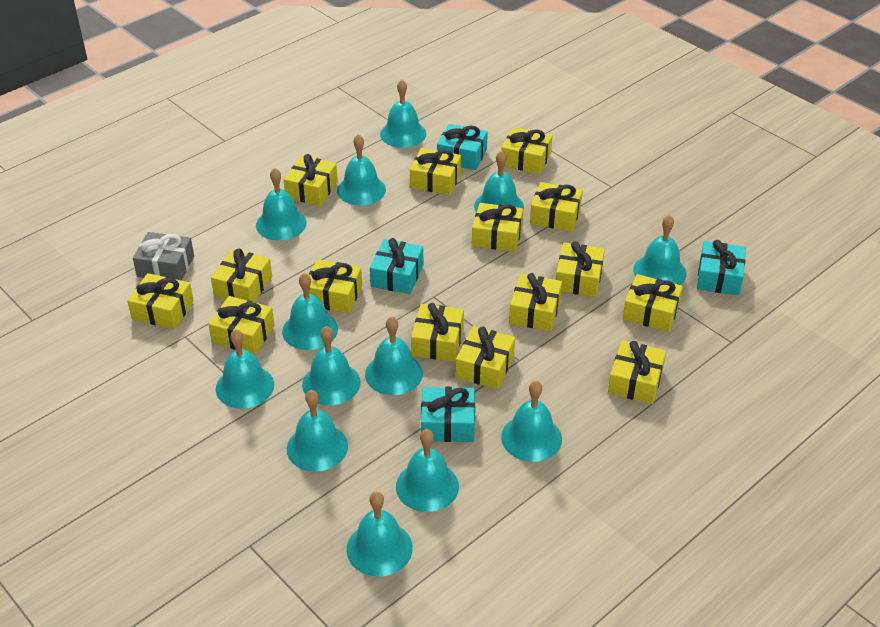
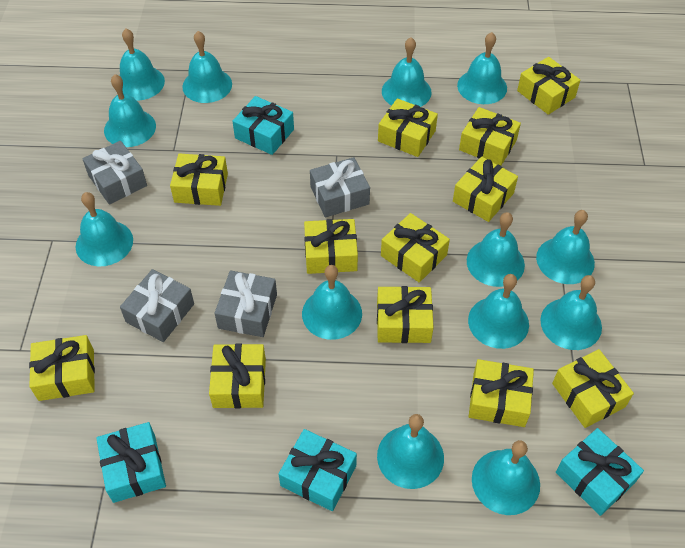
grey gift: [133,232,194,281] = 1 -> [82,141,147,205] [120,269,194,342] [214,270,277,337] [310,157,370,217] = 4
yellow gift: [127,273,194,329] [208,296,275,355] [211,249,272,302] [284,154,338,206] [309,259,362,313] [410,148,461,195] [411,303,464,362] [456,326,515,389] [472,203,523,252] [502,127,552,174] [509,273,562,331] [530,182,583,232] [556,241,605,297] [608,340,666,404] [623,274,683,332] = 15 -> [29,335,95,401] [170,153,228,206] [209,344,266,408] [304,219,358,274] [377,286,434,343] [378,98,438,157] [381,213,450,283] [453,157,518,222] [459,107,521,166] [469,359,534,427] [517,57,580,115] [552,349,634,428] = 12

